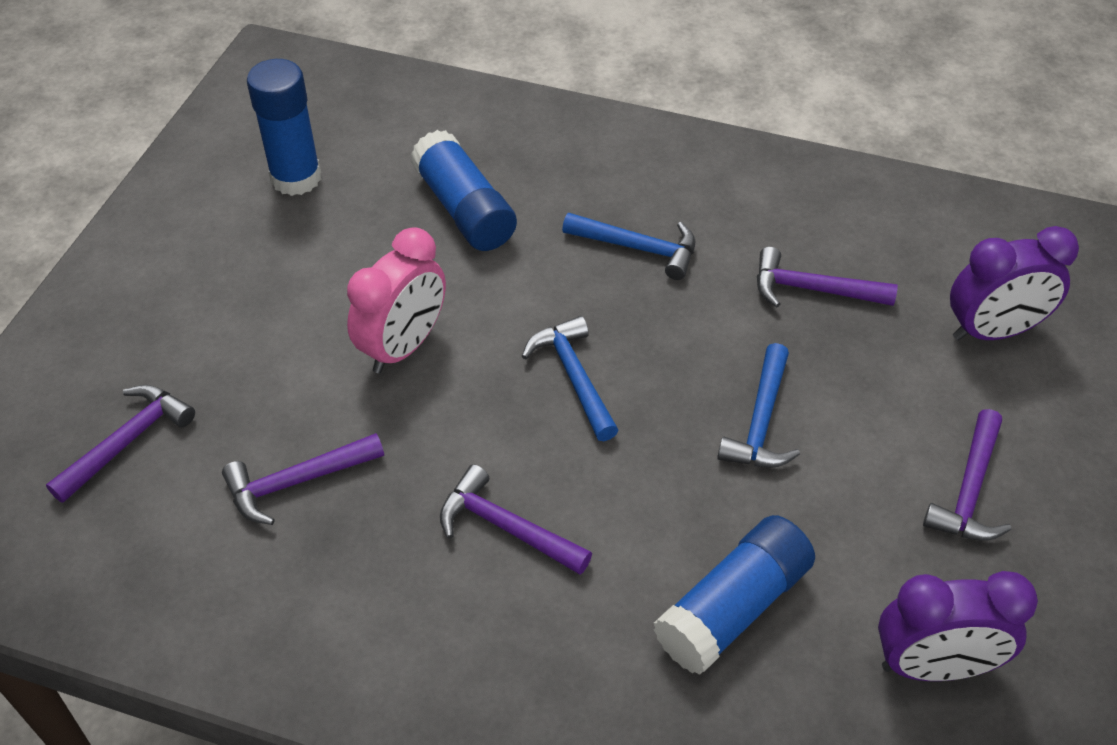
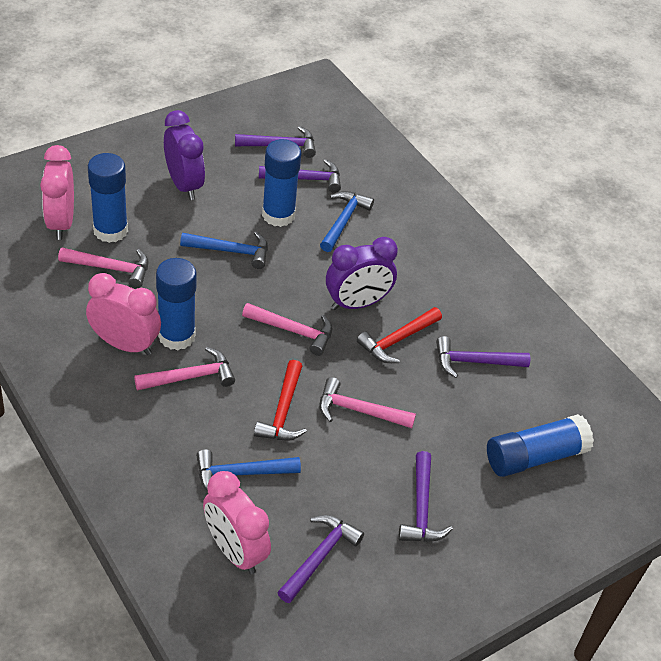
blue glue stick: [247,59,321,196] [411,130,517,251] [654,515,815,675] = 3 -> [88,153,128,243] [156,258,197,350] [262,139,301,227] [487,414,594,477] = 4
pink clock: [347,227,446,373] = 1 -> [40,145,74,240] [86,273,161,355] [203,471,271,575] = 3
pink hammer: none = 0 -> [58,248,149,288] [134,347,235,391] [242,303,332,356] [319,377,416,428] = 4
red hammer: none = 0 -> [254,360,307,441] [357,307,442,363] = 2

